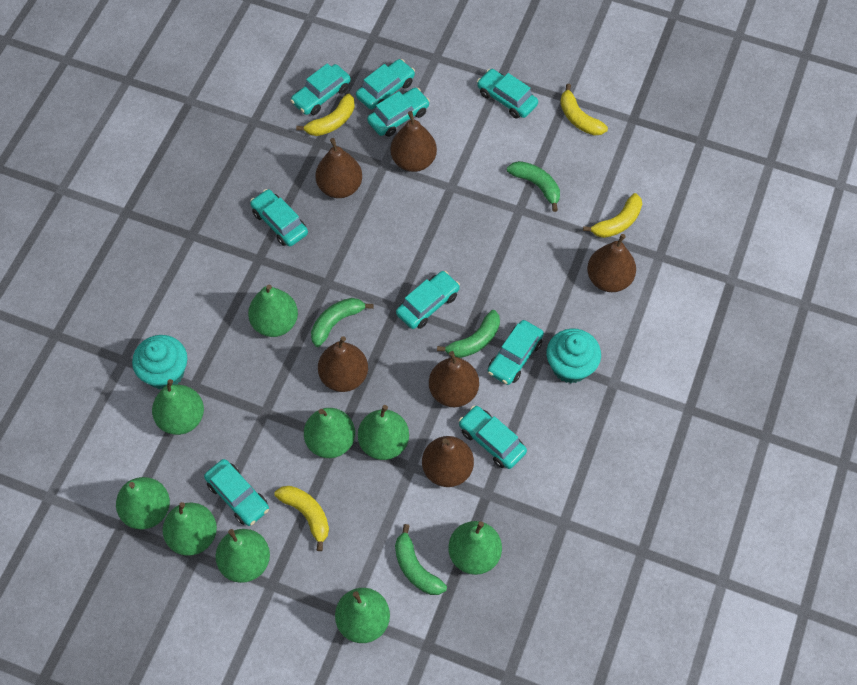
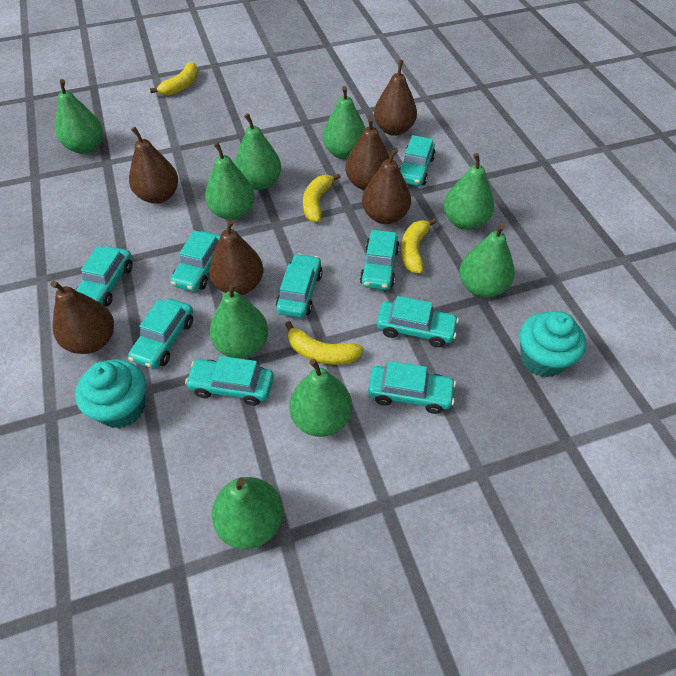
green banana: [311,298,373,347] [395,524,447,595] [437,310,500,358] [507,161,560,212] = 4 -> none = 0

